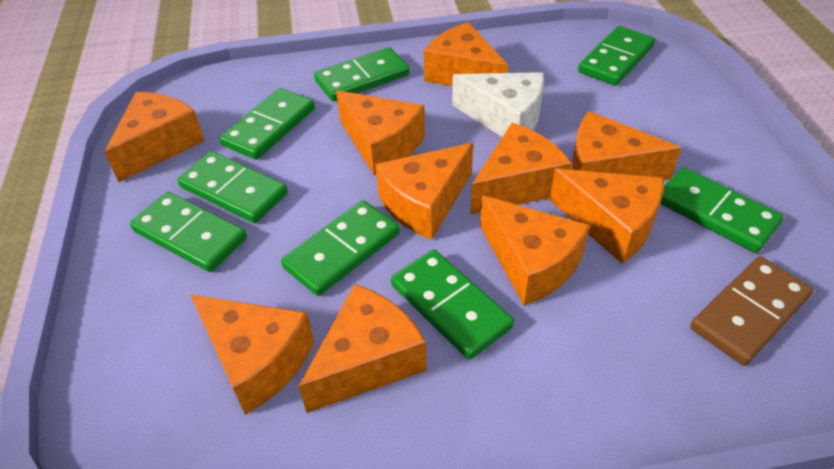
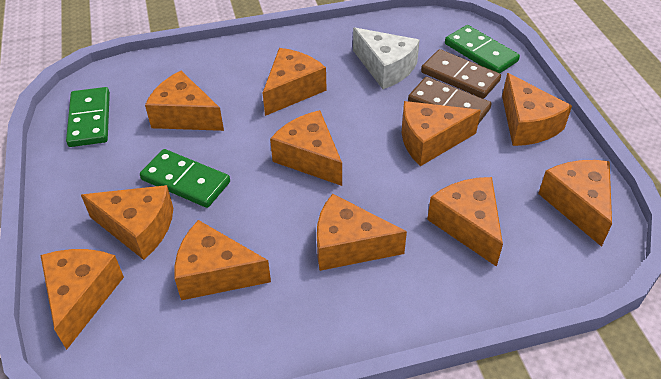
brown domino: [690,256,813,366] = 1 -> [408,77,491,124] [421,49,501,98] = 2
green domino: [130,192,247,272] [177,151,288,223] [220,88,315,160] [281,200,400,296] [314,47,410,101] [391,250,514,360] [578,26,655,86] [660,167,784,253] = 8 -> [66,87,110,147] [140,149,230,208] [445,25,520,73] = 3
orange cheese: [104,92,205,182] [191,295,315,415] [298,284,427,413] [336,90,425,175] [375,143,473,240] [424,22,508,86] [470,123,572,215] [480,196,590,306] [550,169,664,264] [571,111,682,180] = 10 -> [41,249,124,350] [81,185,173,260] [145,71,224,131] [174,220,271,300] [263,48,327,116] [270,110,342,186] [317,194,407,271] [402,101,481,166] [427,177,503,267] [502,73,572,146] [538,160,612,247] = 11

